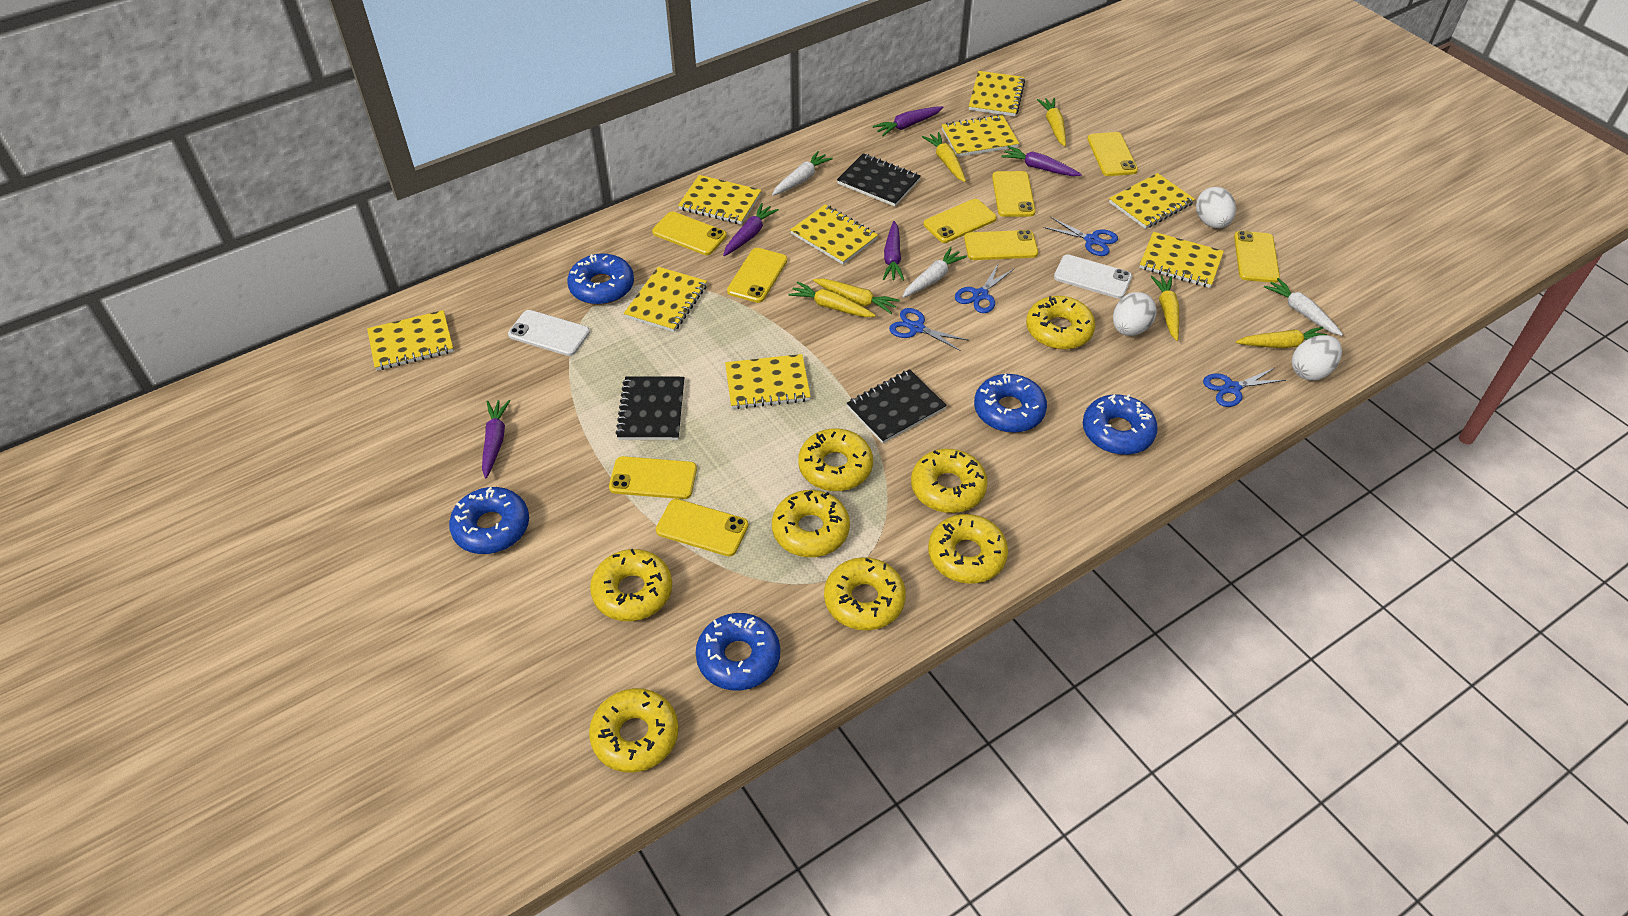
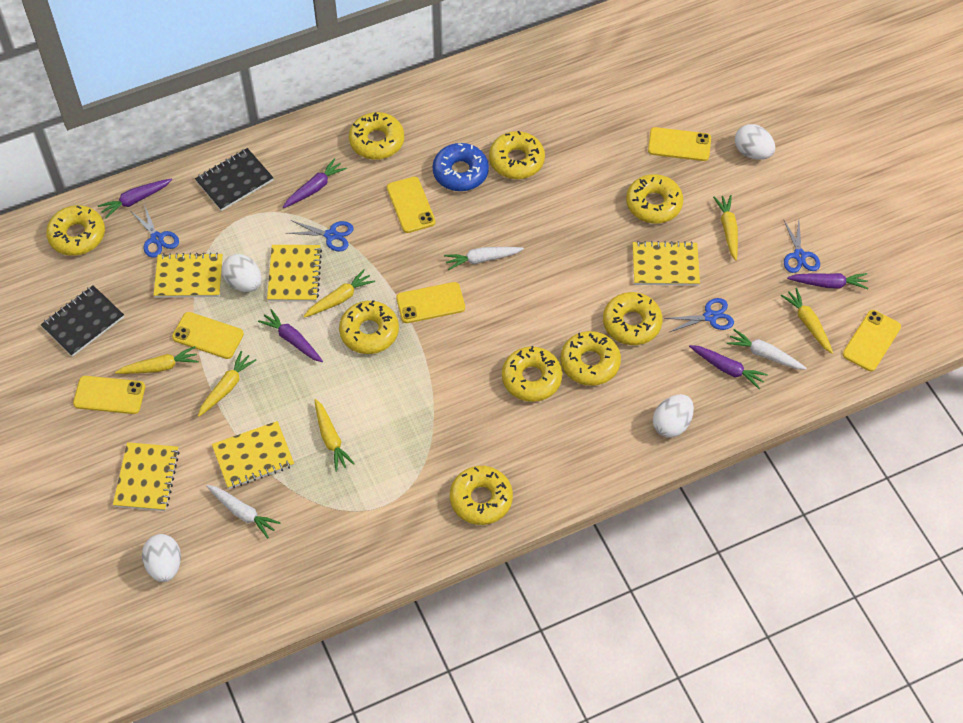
black notebook: [615,376,684,440] [837,153,921,207] [847,369,947,444] = 3 -> [41,285,124,357] [195,148,274,211] = 2
blue donut: [449,487,529,554] [567,254,634,305] [696,613,780,691] [974,374,1047,433] [1083,394,1158,455] = 5 -> [432,143,489,191] = 1
white egg: [1113,292,1157,336] [1196,187,1236,228] [1292,335,1342,381] = 3 -> [142,534,181,582] [222,254,261,292] [653,394,694,438] [735,124,775,160] = 4
white phone: [508,310,590,356] [1054,254,1132,299] = 2 -> none = 0
yellow donut: [589,688,679,773] [590,549,672,621] [772,490,850,557] [798,429,873,491] [824,557,906,630] [911,449,988,513] [928,514,1008,584] [1026,296,1095,350] = 8 -> [46,205,105,256] [339,300,399,354] [349,112,404,160] [450,466,513,525] [489,131,545,179] [502,346,563,402] [560,331,621,386] [603,292,663,345] [626,174,683,223] = 9
yellow notebook: [367,310,454,371] [624,267,707,332] [678,175,761,225] [725,354,811,409] [790,205,878,265] [942,115,1019,157] [969,71,1025,116] [1109,173,1195,229] [1139,232,1224,288] = 9 -> [113,442,180,511] [154,253,223,298] [212,421,294,489] [267,245,322,302] [633,241,700,286] = 5
yellow phone: [609,456,697,499] [652,212,727,255] [656,499,749,557] [727,248,788,303] [924,199,997,243] [964,230,1038,260] [992,171,1036,217] [1087,132,1138,176] [1234,231,1280,283] = 9 -> [73,376,145,414] [172,312,244,359] [387,177,436,233] [396,282,465,323] [648,127,711,161] [842,310,901,371] = 6

